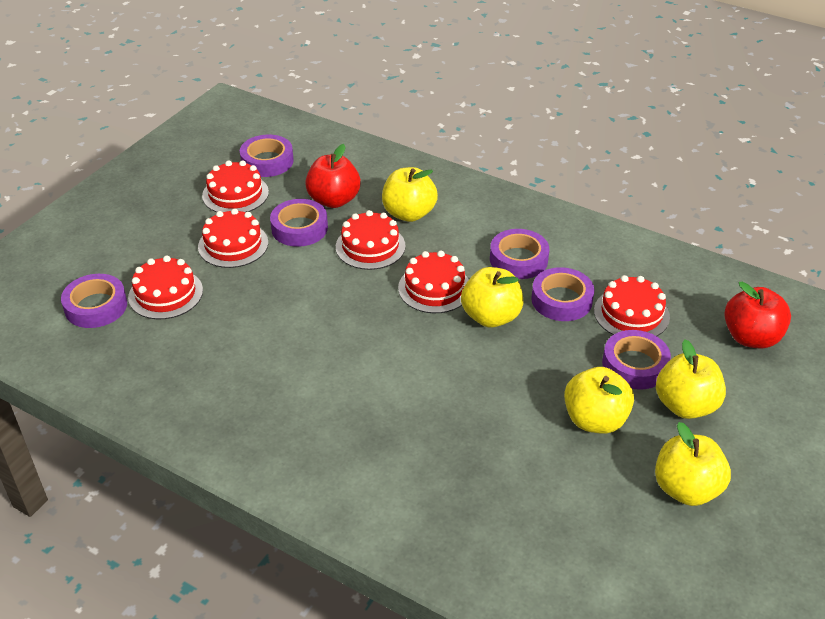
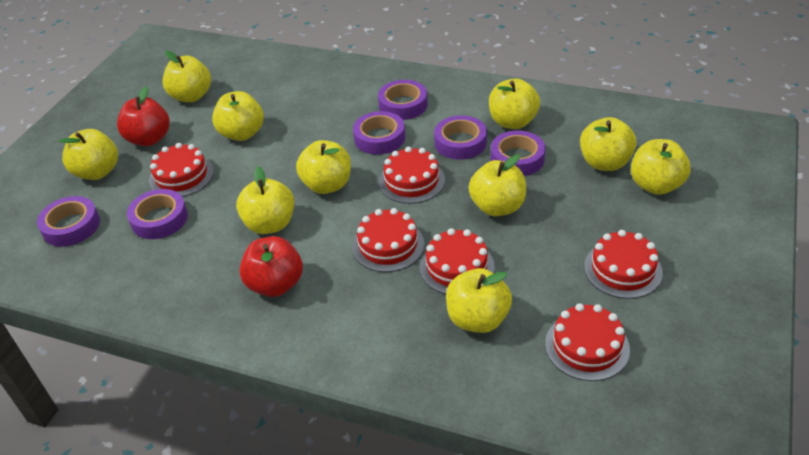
yellow apple: [382,167,438,222] [461,267,523,327] [564,367,634,434] [655,422,731,506] [656,339,726,419] = 5 -> [59,129,118,180] [163,51,211,102] [212,91,264,141] [236,166,295,234] [296,140,351,194] [446,268,512,333] [469,154,526,216] [489,78,540,129] [580,117,637,171] [631,139,691,195] = 10

